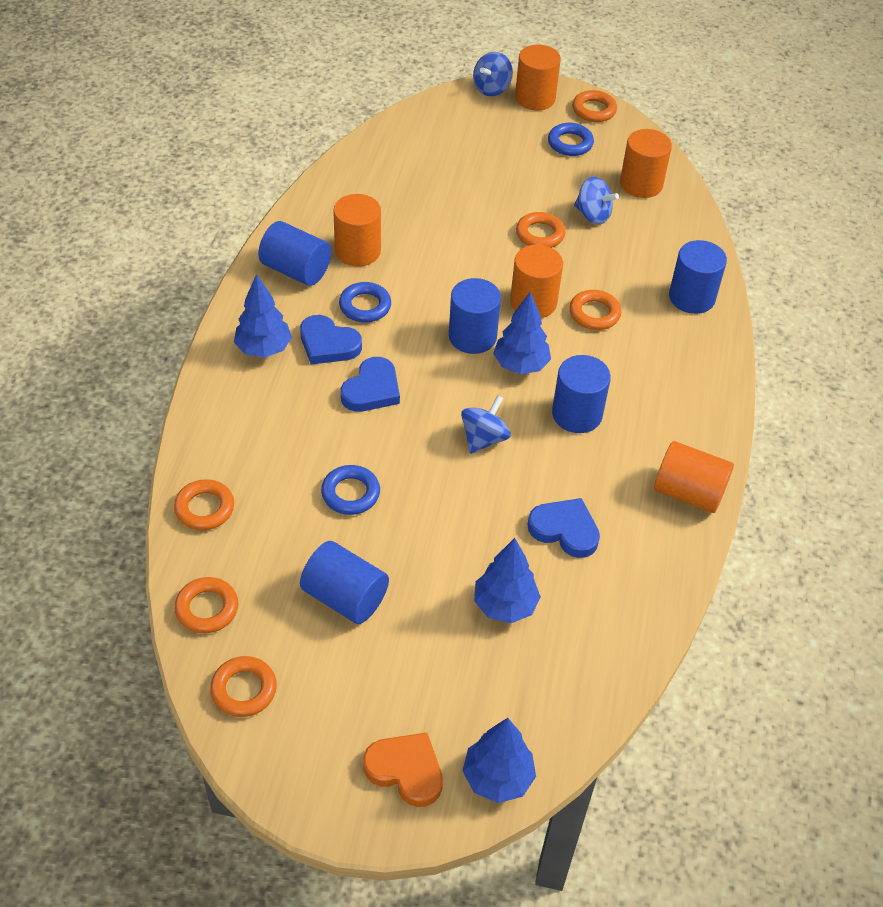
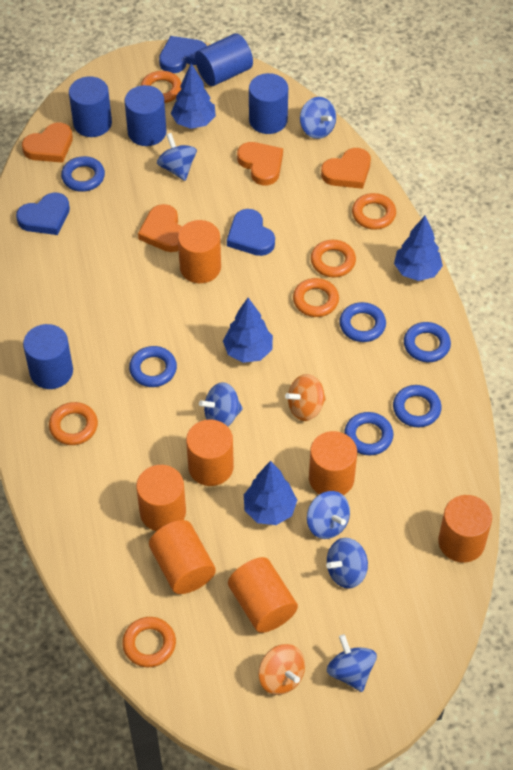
blue ring: [321,465,380,515] [339,282,391,322] [548,123,594,156] = 3 -> [61,156,105,192] [129,346,177,387] [339,302,386,342] [344,412,393,456] [393,385,441,427] [404,322,451,362] = 6
blue spinning top: [461,395,511,454] [473,52,513,96] [574,177,619,224] = 3 -> [157,133,197,181] [199,382,243,427] [300,97,336,139] [307,491,350,539] [326,538,368,589] [327,634,377,692] = 6
orange cylinder: [333,194,381,267] [510,245,563,318] [515,45,561,110] [620,129,672,198] [654,441,734,513] = 5 -> [136,465,186,531] [149,520,216,594] [178,220,221,283] [186,419,234,486] [228,557,298,633] [309,431,357,495] [438,495,492,563] = 7
orange heart: [363,732,443,807] = 1 -> [22,123,73,163] [138,204,182,252] [237,142,283,185] [321,148,371,189] = 4
orange spinning top: none = 0 -> [258,644,305,695] [285,374,326,421] = 2

